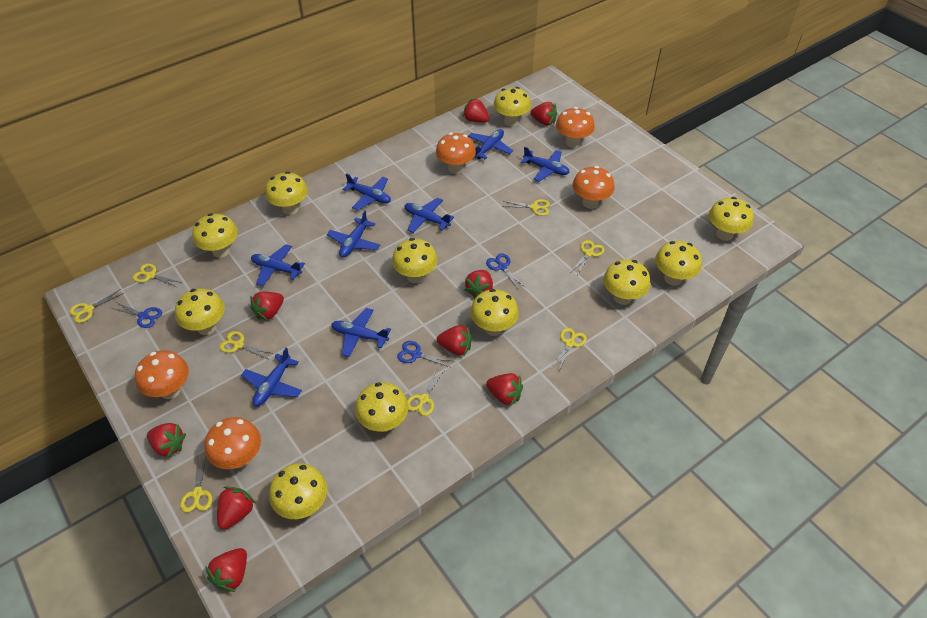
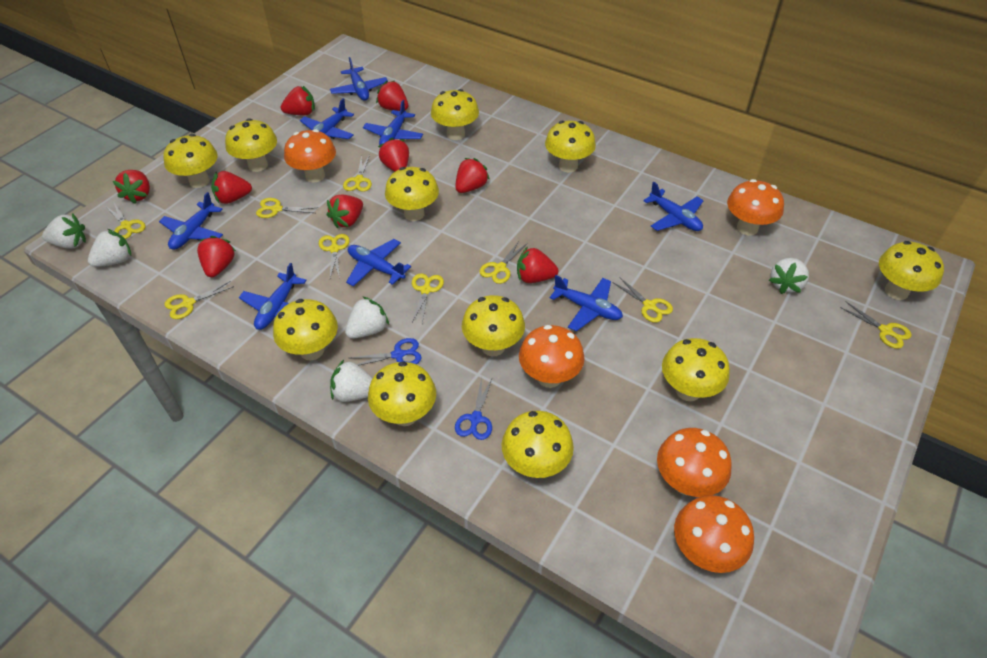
blue scissors: [111,302,162,328] [397,341,452,367] [486,253,526,289] = 3 -> [351,338,422,366] [455,377,492,440] = 2
white strawberry: none = 0 -> [42,214,86,249] [88,229,131,267] [330,360,373,402] [345,296,389,339] [769,258,809,294] = 5
yellow scissors: [69,289,124,323] [132,264,183,288] [180,456,212,513] [219,331,274,359] [407,368,444,416] [503,199,550,216] [551,328,587,370] [571,240,605,275] = 8 -> [105,201,145,239] [164,281,234,319] [256,198,318,218] [319,234,350,278] [343,155,372,192] [412,273,444,323] [479,240,528,284] [612,277,673,323] [840,302,912,349] = 9

